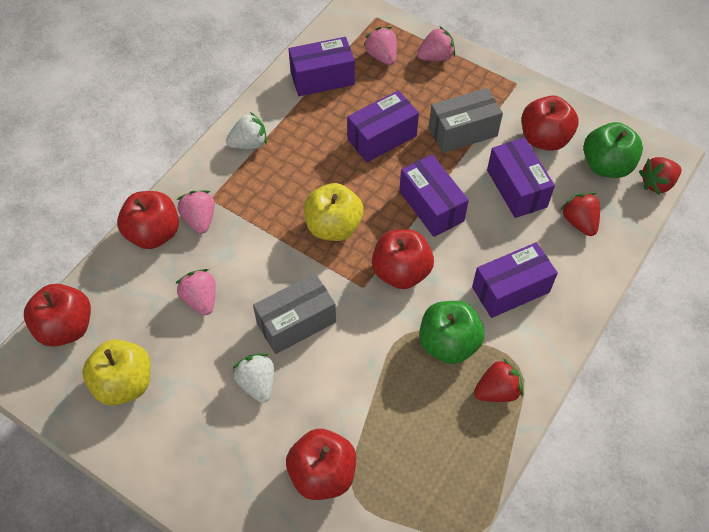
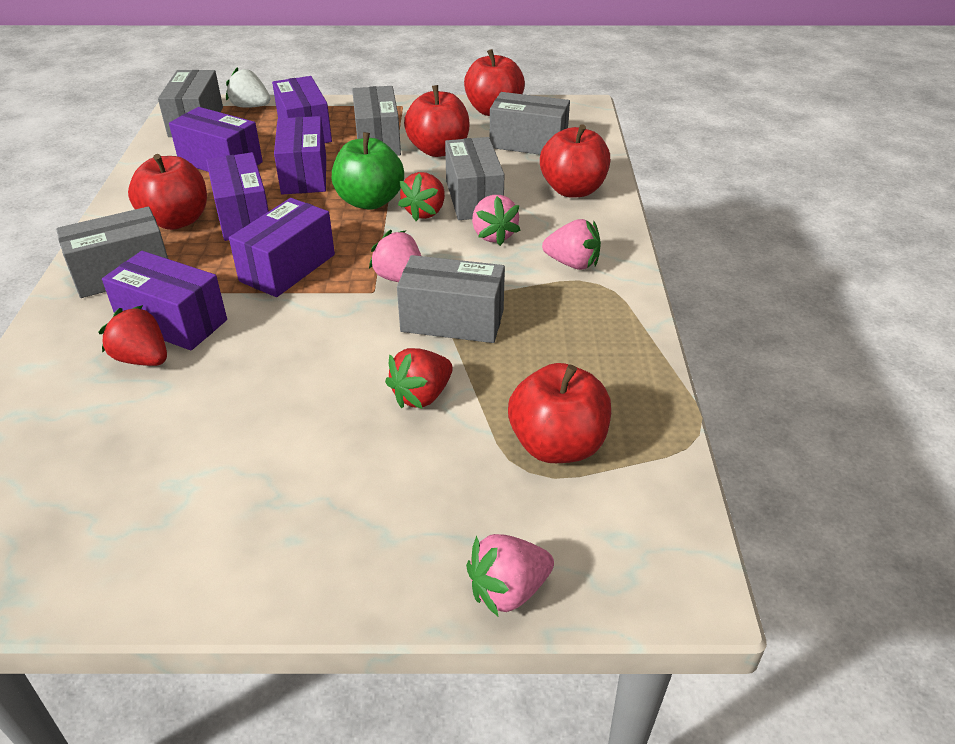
green apple: [419,301,485,364] [584,122,643,178] = 2 -> [332,132,404,210] = 1
grey box: [253,273,336,354] [429,88,503,153] = 2 -> [56,207,168,298] [158,70,223,137] [352,86,401,156] [397,255,505,343] [445,137,504,220] [490,92,570,155] = 6
purple box: [289,37,355,96] [347,90,419,162] [399,154,469,237] [472,242,558,318] [487,137,555,218] = 5 -> [102,251,227,351] [169,107,263,172] [206,152,269,241] [229,198,335,297] [272,76,332,143] [274,116,326,195] = 6
white strawberry: [226,112,267,149] [232,353,274,403] = 2 -> [226,67,270,108] = 1
yellow apple: [82,339,151,406] [304,183,364,241] = 2 -> none = 0

